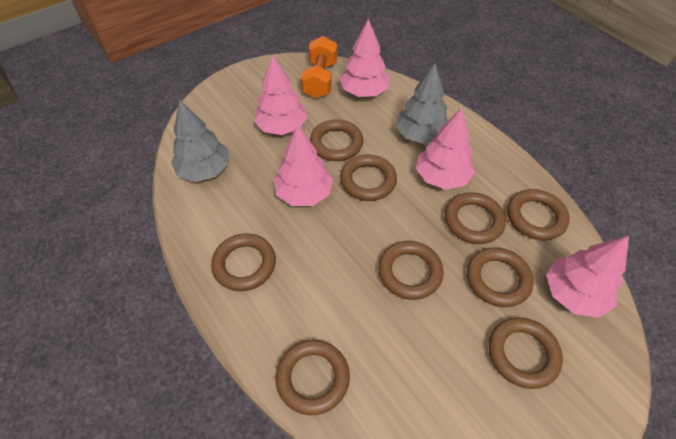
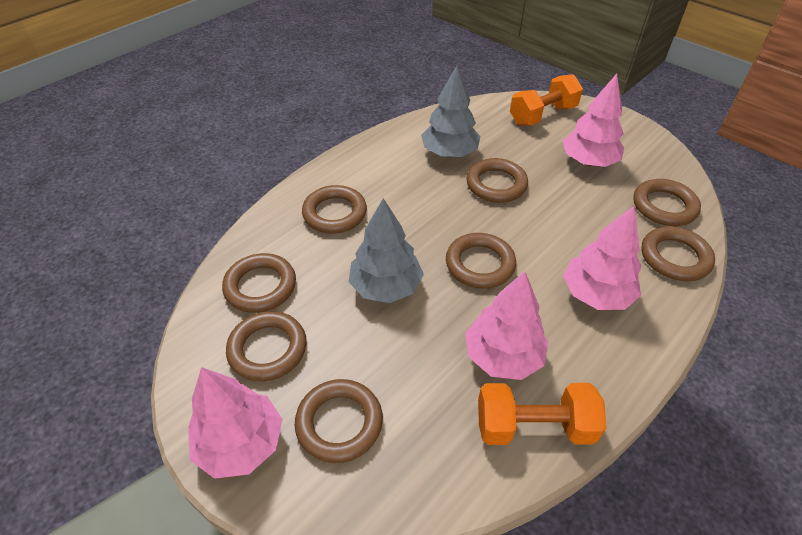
brown ring: [211,233,276,291] [275,340,350,415] [310,119,363,161] [340,155,397,201] [378,241,444,300] [445,192,506,244] [467,247,534,307] [488,317,563,389] [507,189,570,240] = 9 -> [222,253,296,313] [226,311,307,381] [295,379,383,463] [302,185,367,234] [446,233,516,289] [466,158,528,203] [633,179,701,226] [641,226,715,281] = 8
orange dumbbell: [301,36,337,98] = 1 -> [478,383,606,445] [510,74,583,126] = 2
pink tree: [254,55,308,135] [274,125,333,206] [340,19,390,97] [416,108,475,190] [546,236,629,318] = 5 -> [188,367,282,479] [465,272,548,380] [563,74,624,167] [563,206,641,310] = 4

